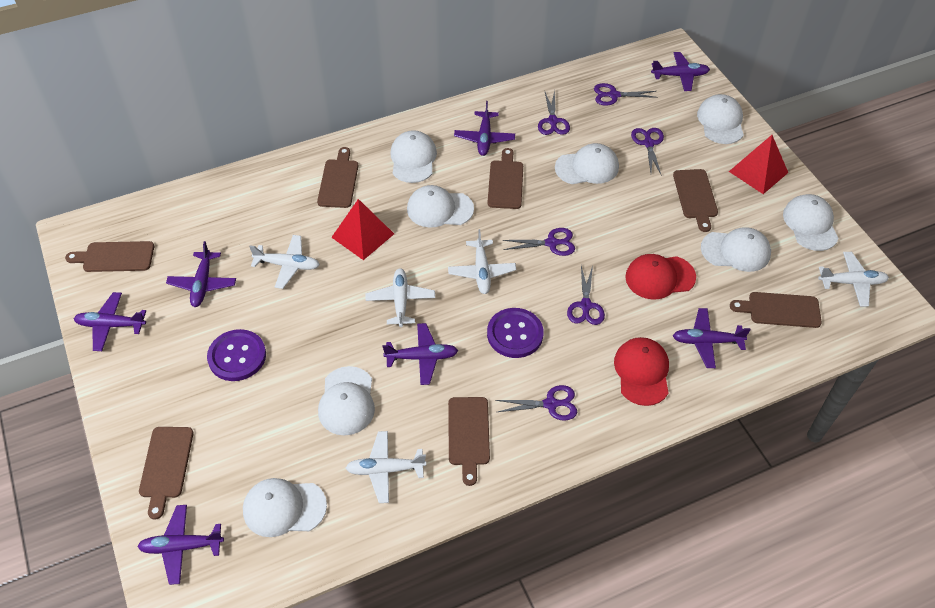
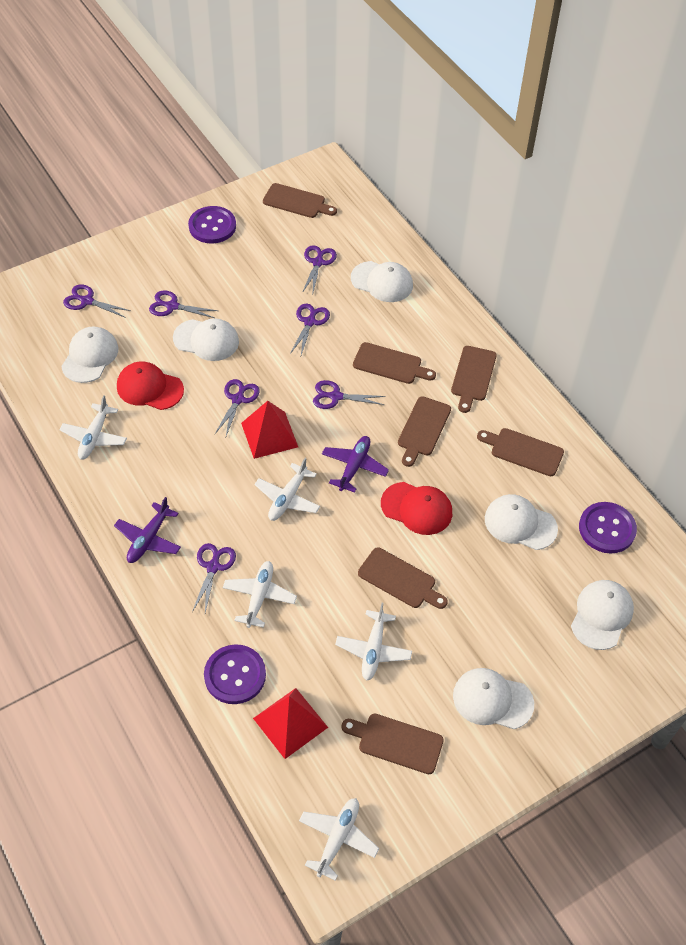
purple button: [207,329,266,381] [487,308,544,358] = 2 -> [188,206,236,243] [204,644,266,704] [579,502,637,553] = 3
purple plane: [74,292,146,351] [137,505,224,585] [166,241,236,307] [383,323,458,385] [454,101,515,156] [651,52,710,91] [673,308,751,368] = 7 -> [114,497,181,563] [322,436,389,493] = 2
purple scissors: [495,385,577,421] [502,228,575,256] [538,90,570,135] [567,265,605,325] [594,83,658,106] [631,128,664,176] = 6 -> [63,284,131,318] [149,290,218,318] [192,543,236,613] [214,379,260,439] [290,304,330,355] [302,245,337,293] [313,380,386,409] = 7
white cap: [243,478,327,537] [318,366,375,436] [390,130,437,183] [407,185,474,228] [555,143,619,184] [697,94,744,144] [701,227,771,272] [783,194,839,251] = 8 -> [61,327,118,383] [173,318,239,361] [351,261,413,302] [453,668,534,729] [485,494,558,550] [571,580,634,650] = 6

